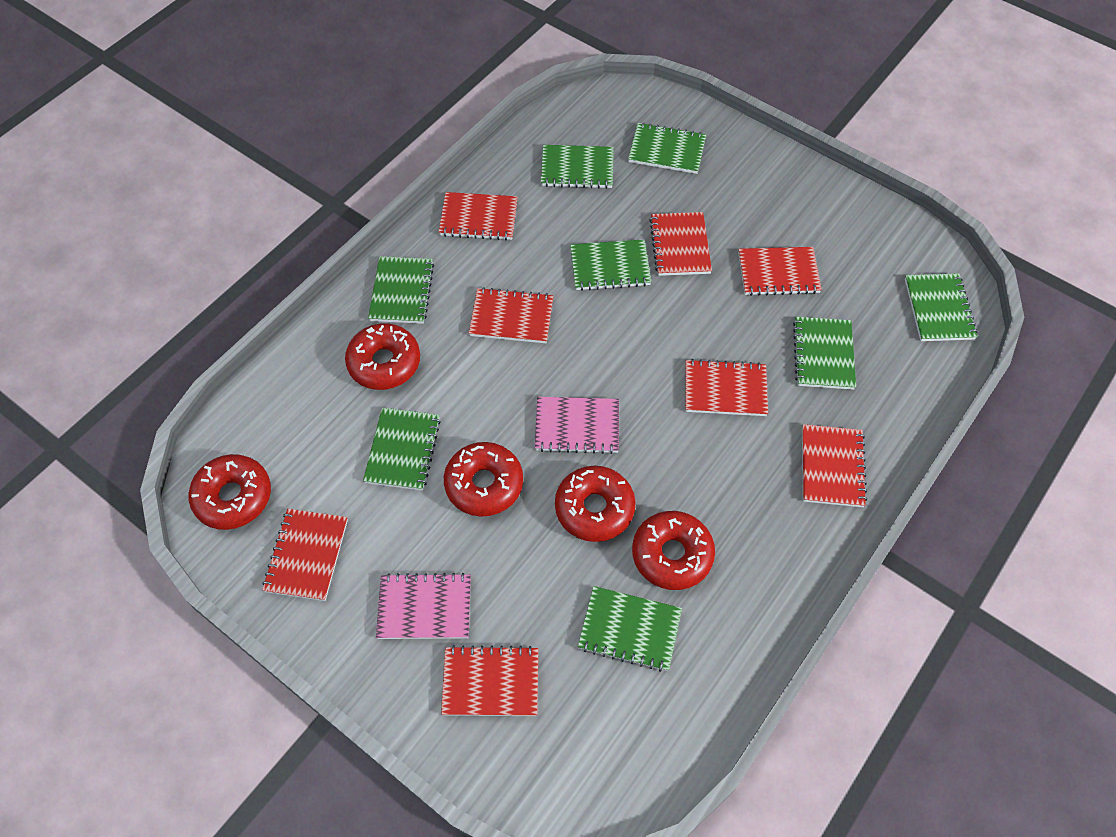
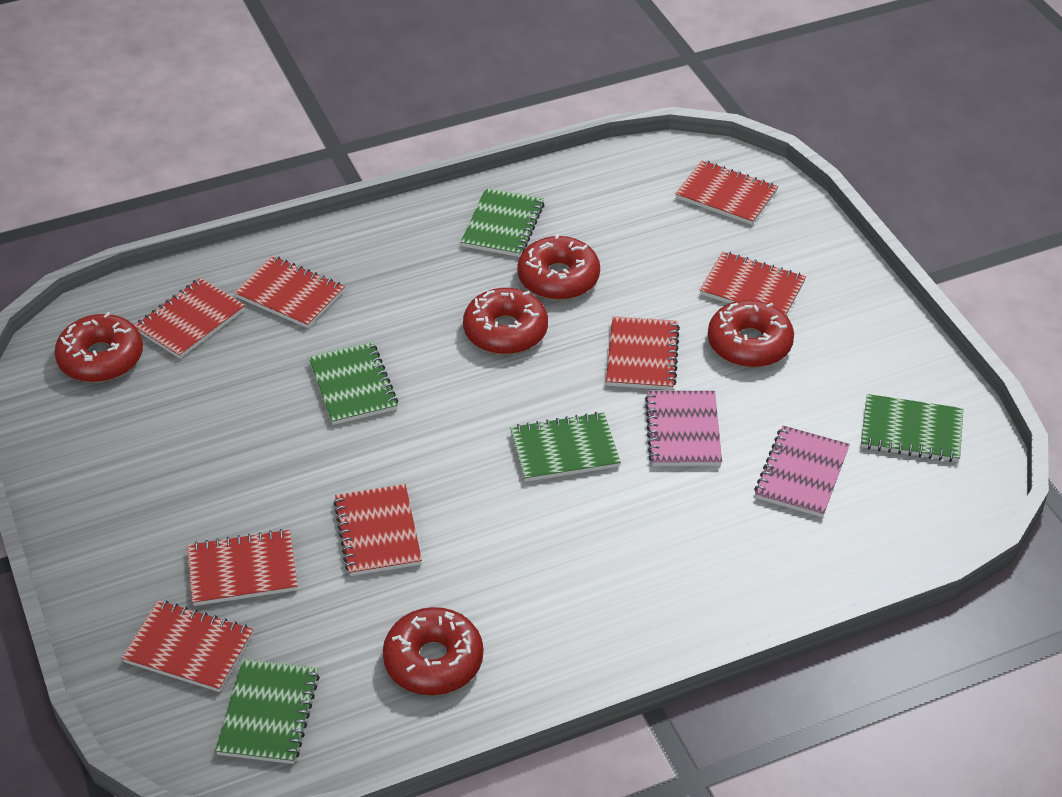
green notebook: [363,407,441,491] [368,256,434,324] [541,145,614,189] [570,239,651,291] [578,586,682,672] [628,122,706,174] [793,317,856,390] [905,273,978,341] = 8 -> [215,659,320,764] [308,342,398,425] [461,188,544,257] [510,412,621,482] [861,394,963,462] = 5

